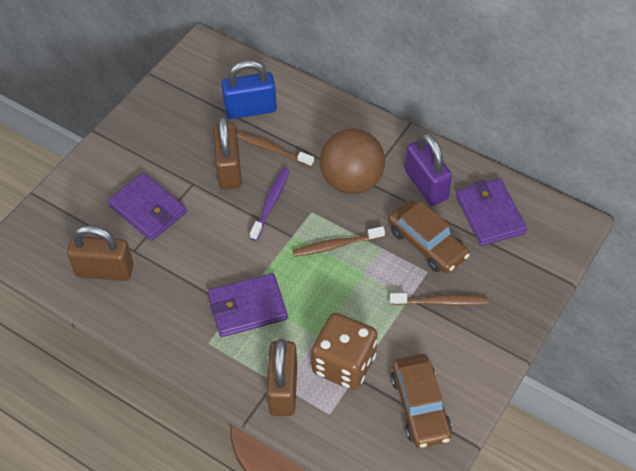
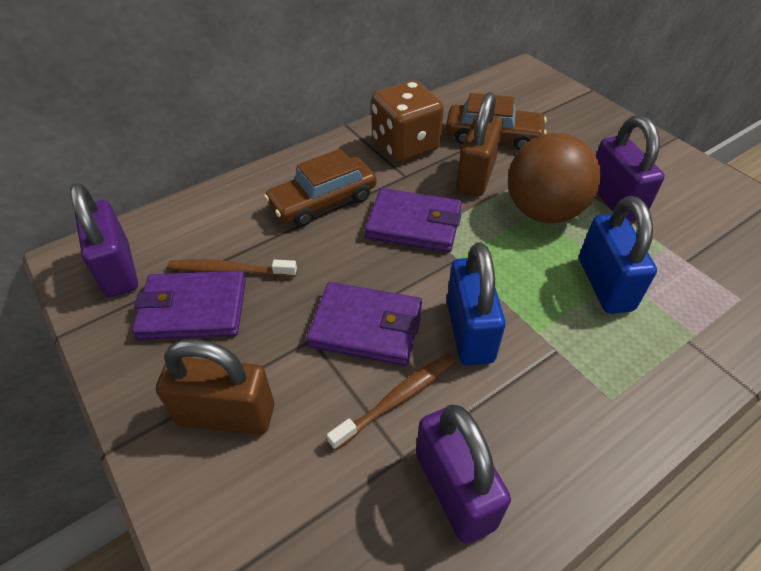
blue padlock: [221,60,277,119] = 1 -> [447,242,506,366] [579,196,657,314] = 2
brown padlock: [67,226,133,281] [213,116,242,190] [267,339,297,416] = 3 -> [156,339,274,435] [456,92,503,196] = 2
brown toothbrush: [237,131,314,167] [292,226,385,257] [390,293,488,305] = 3 -> [167,259,297,277] [327,353,456,450] = 2
purple padlock: [405,133,452,206] = 1 -> [70,183,138,298] [416,404,511,544] [596,115,665,221] = 3
purple toothbrush: [250,168,289,241] = 1 -> none = 0

